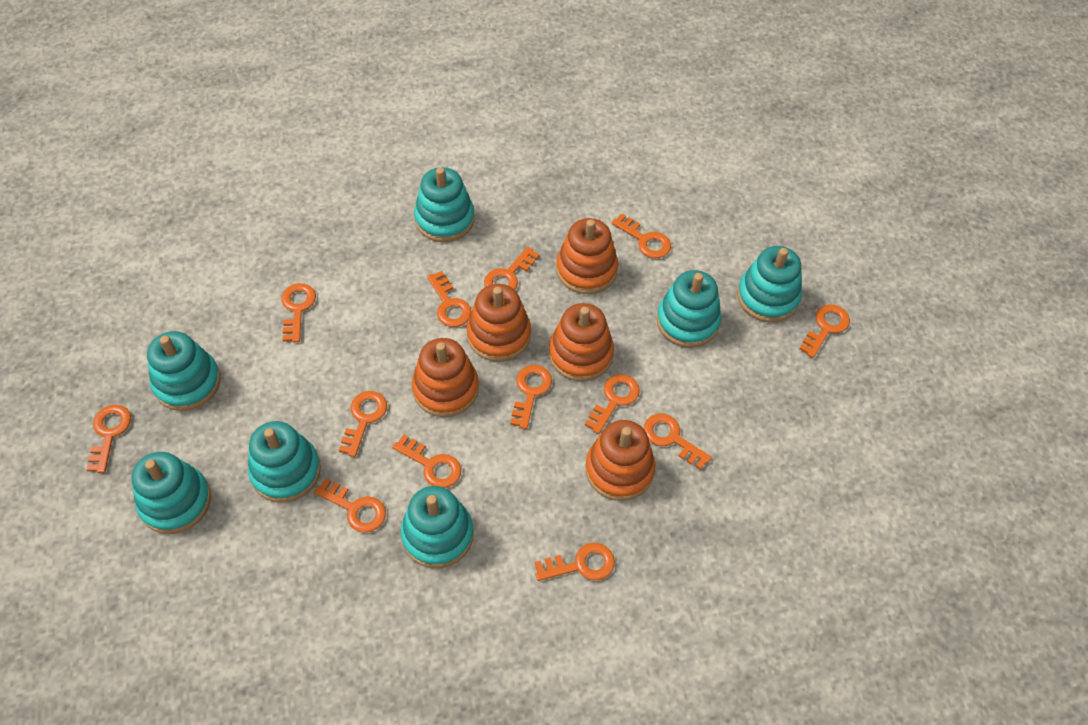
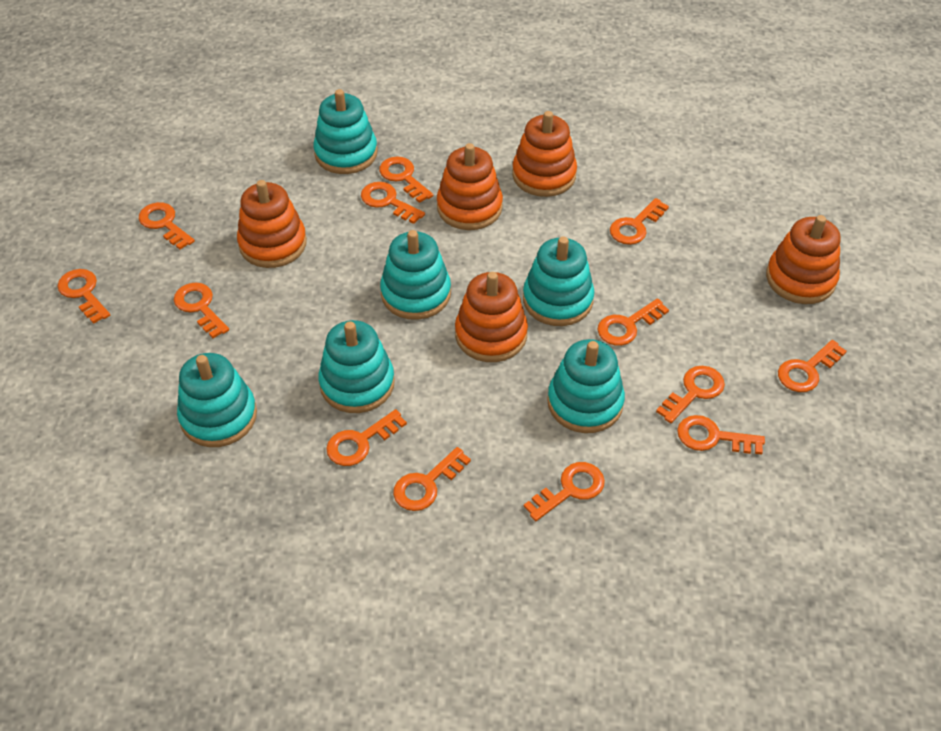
turquoise stacking toy: [132,452,211,534] [147,331,221,411] [248,421,321,503] [401,486,474,568] [414,167,474,242] [656,270,721,348] [737,246,802,322] = 7 -> [177,353,257,447] [313,89,378,174] [318,320,395,413] [380,230,451,320] [523,236,594,326] [547,339,625,433] = 6

